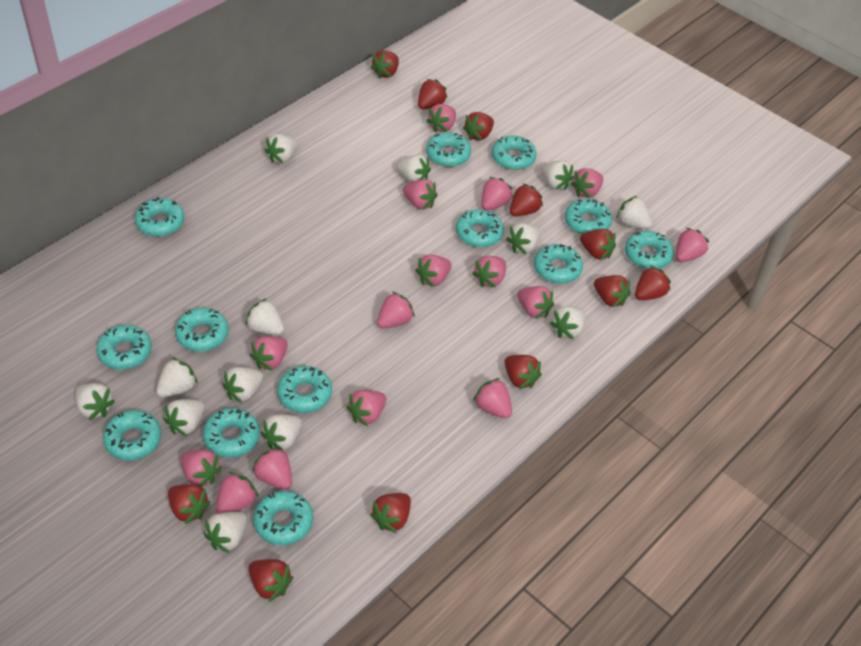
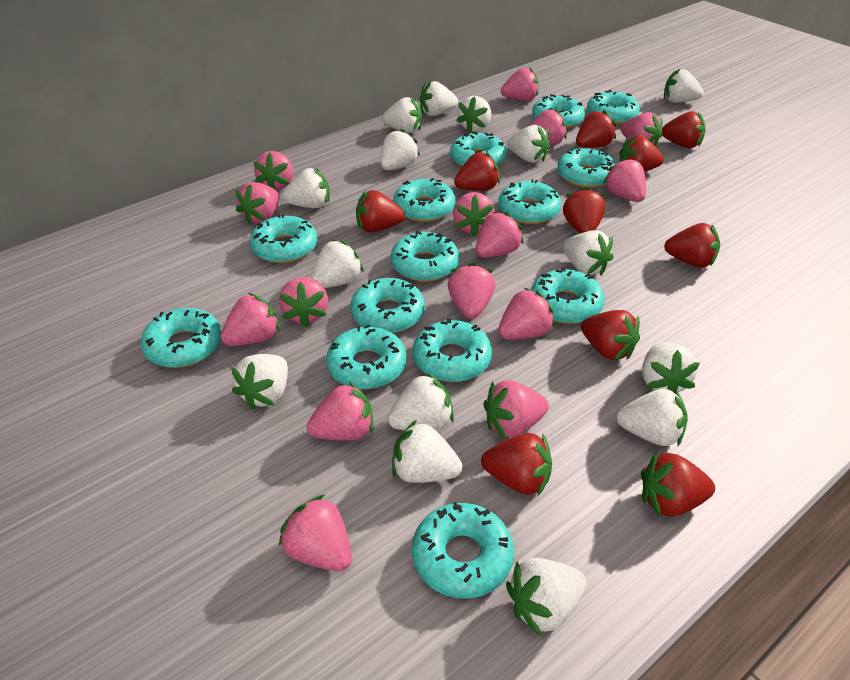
red strawberry: [168,484,210,524] [249,559,293,602] [370,493,411,533] [371,50,399,79] [418,79,448,109] [463,112,494,141] [504,355,542,389] [510,183,543,217] [580,229,616,260] [594,275,630,307] [635,266,671,300] = 11 -> [356,190,405,232] [454,152,500,191] [481,433,552,496] [563,187,605,234] [576,110,616,148] [581,310,640,360] [619,136,664,172] [641,451,715,517] [662,111,706,148] [664,223,720,268] = 10
turquoise donut: [96,325,152,370] [103,410,161,460] [135,197,184,237] [175,308,229,352] [203,408,260,458] [253,491,313,545] [277,366,332,413] [426,132,471,167] [456,209,504,247] [492,135,537,170] [534,244,583,284] [565,199,612,235] [625,231,674,269] = 13 -> [141,308,221,368] [250,214,317,263] [326,324,407,389] [351,278,425,333] [391,231,459,282] [393,178,455,222] [412,502,514,598] [413,318,492,382] [450,131,507,166] [498,179,561,224] [531,267,604,324] [532,94,585,129] [557,148,616,188] [587,90,640,124] = 14
white strawberry: [75,383,115,420] [156,358,198,398] [164,399,204,436] [204,512,247,553] [222,367,263,403] [245,298,284,335] [261,414,302,451] [264,134,297,163] [396,154,431,182] [506,223,540,255] [541,161,574,190] [550,306,585,339] [616,196,652,229] = 13 -> [231,354,288,410] [282,168,329,208] [312,240,364,288] [381,129,420,170] [382,97,422,133] [388,372,454,430] [392,420,462,483] [420,81,458,116] [456,96,491,133] [506,558,586,637] [507,125,550,163] [563,230,614,275] [616,389,688,446] [642,342,700,393] [664,68,704,103] = 15

